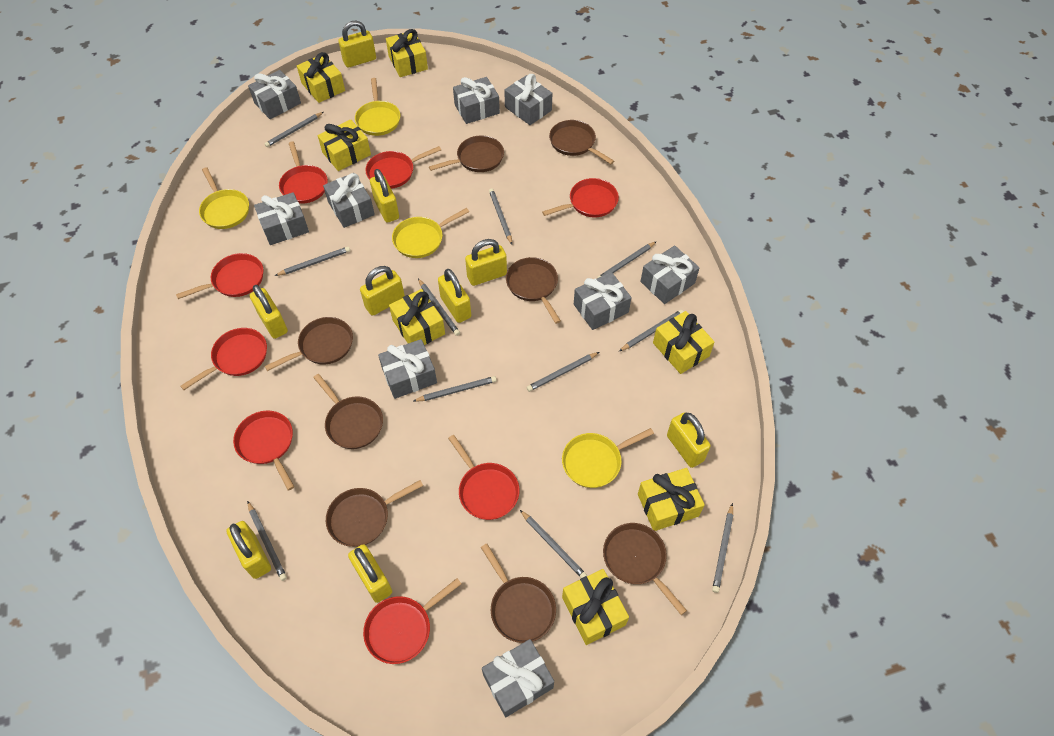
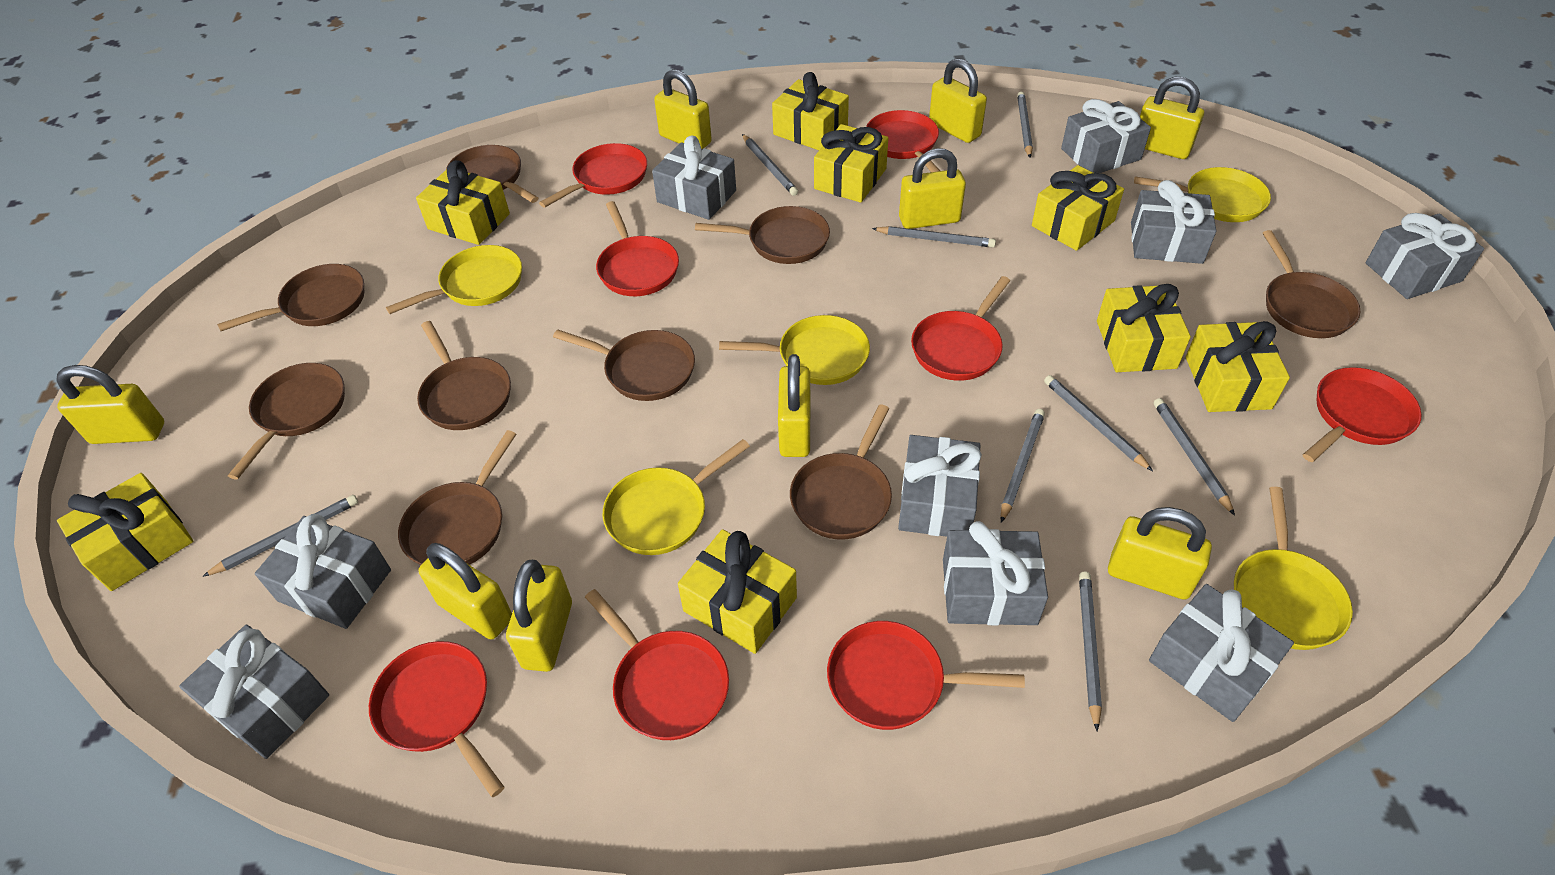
brown pan: [265,317,353,371] [313,374,383,449] [326,480,423,547] [429,135,504,172] [481,543,556,643] [506,257,561,324] [549,120,614,164] [603,523,687,615] = 8 -> [217,264,364,331] [228,363,345,480] [398,430,516,565] [417,321,511,430] [446,145,538,203] [553,329,695,401] [695,206,830,264] [790,404,892,539] [1263,230,1360,338] = 9
grey pencil: [247,501,287,581] [264,112,324,147] [275,247,350,276] [414,376,497,402] [418,279,460,336] [489,188,512,244] [520,510,587,578] [527,352,599,392] [597,241,657,278] [619,310,684,351] [712,503,733,593] = 11 -> [202,495,358,577] [742,134,798,196] [872,226,996,247] [1000,409,1045,523] [1017,91,1033,158] [1044,375,1153,471] [1079,572,1102,731] [1154,398,1235,516] = 8
yellow gift: [297,52,345,103] [318,119,371,171] [386,29,428,77] [389,289,445,345] [562,569,629,645] [638,468,705,531] [653,311,715,374] = 7 -> [57,473,193,591] [416,160,510,245] [678,529,797,654] [772,72,849,150] [814,124,888,203] [1032,165,1124,251] [1097,284,1191,372] [1186,321,1290,412] = 8
yellow pan: [199,167,249,229] [355,78,400,136] [392,208,469,258] [562,428,654,488] = 4 -> [386,245,522,314] [603,439,750,555] [719,315,870,385] [1134,167,1271,222] [1234,487,1353,650] = 5

